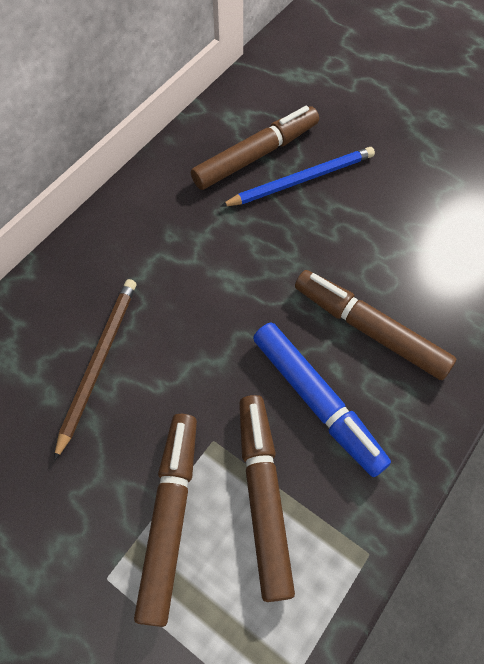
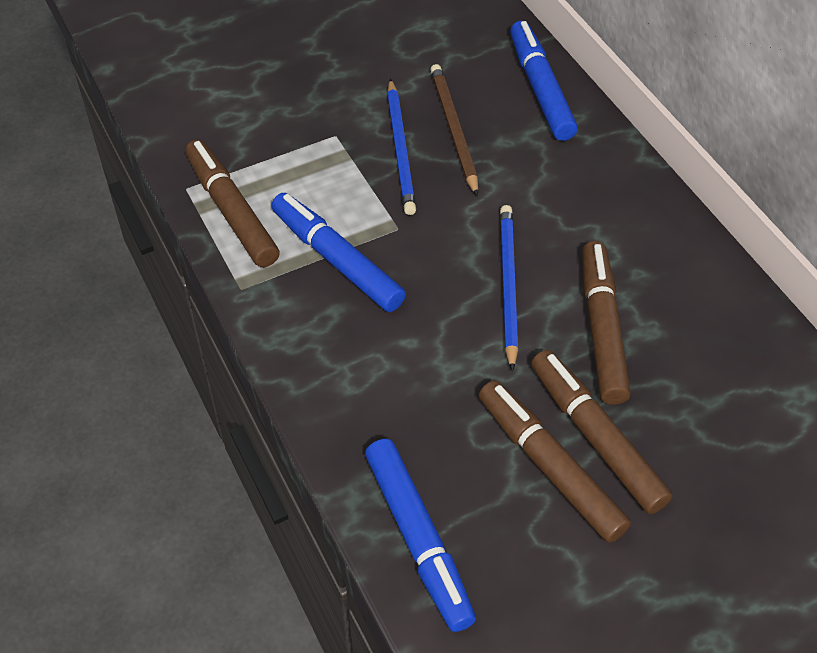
blue marker: [253,322,391,477] = 1 -> [271,193,406,312] [365,439,476,632] [510,21,578,141] = 3
blue pencil: [220,147,375,207] = 1 -> [387,79,416,215] [500,205,518,371] = 2

